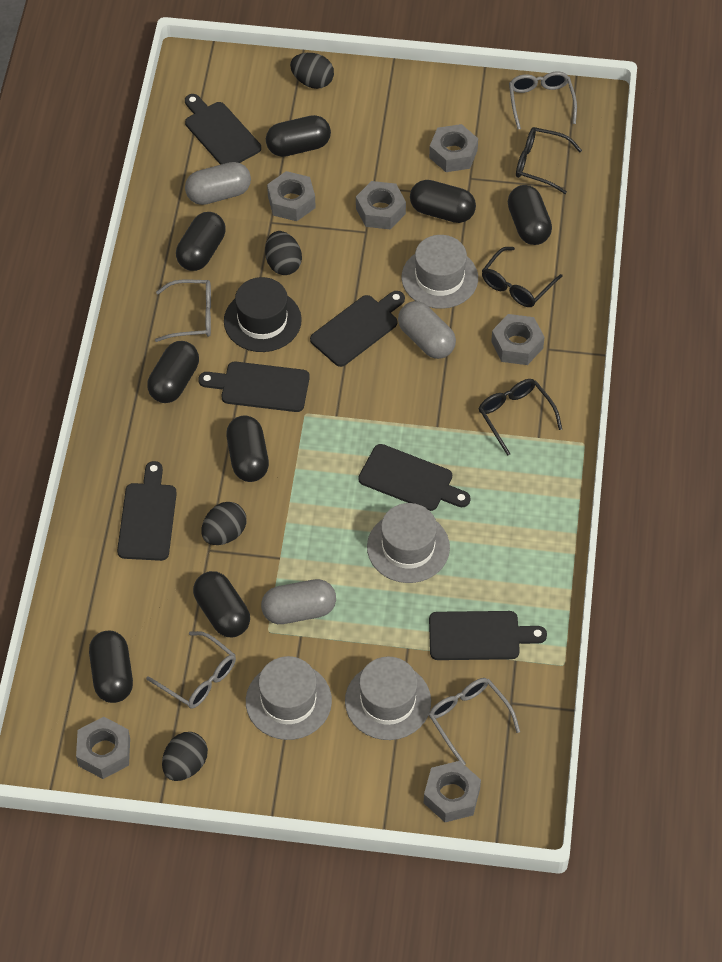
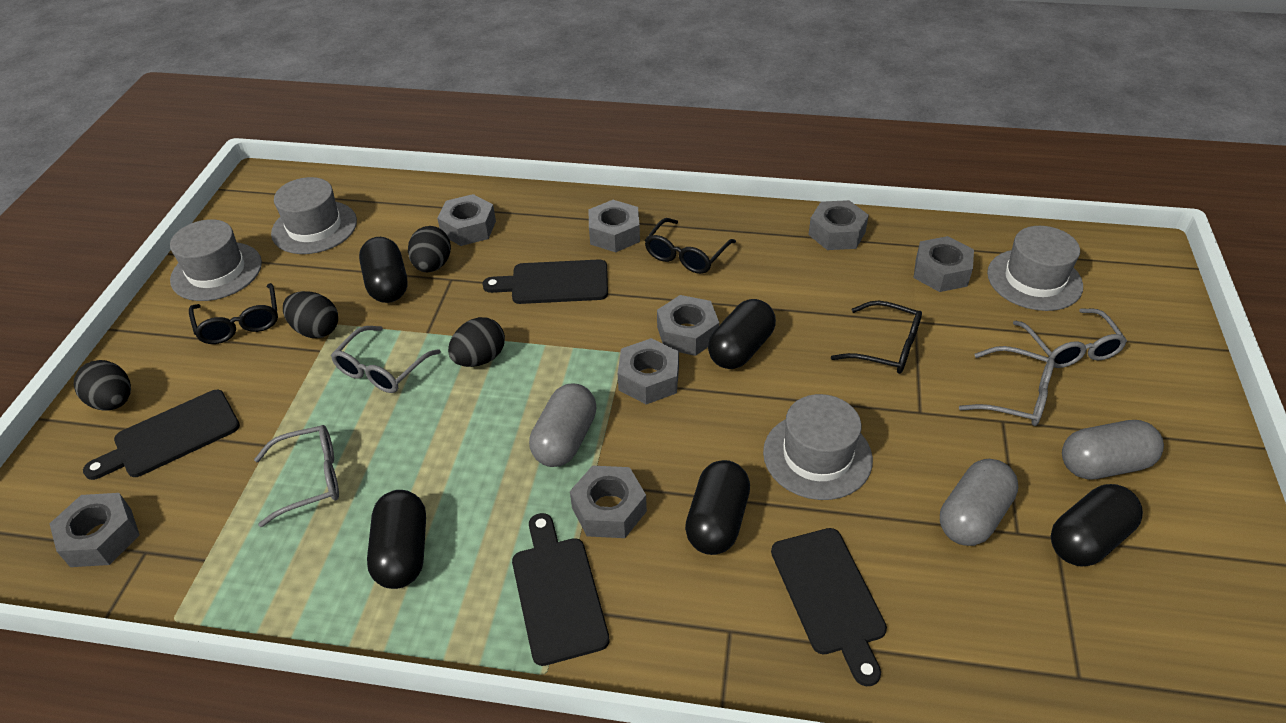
black capsule: [89,631,133,703] [147,341,199,403] [176,212,226,271] [193,571,250,637] [226,415,269,482] [266,115,331,157] [410,180,476,223] [508,185,552,245] = 8 -> [359,237,407,303] [367,490,426,589] [685,460,750,555] [708,299,776,369] [1050,484,1143,567] = 5
black cutting board: [117,461,177,561] [185,94,261,165] [198,362,310,412] [310,291,405,367] [358,444,471,511] [429,611,547,660] = 6 -> [83,390,240,480] [482,259,608,304] [512,513,610,666] [771,528,887,686] = 4
black hat: [224,277,302,352] = 1 -> none = 0
grey nut: [76,717,130,779] [267,171,316,221] [356,181,406,229] [424,761,481,822] [429,124,478,172] [491,314,545,365] = 6 -> [49,493,140,567] [437,194,496,246] [570,466,647,538] [588,200,640,252] [617,338,679,404] [657,295,719,356] [808,200,869,250] [914,236,974,292] = 8

